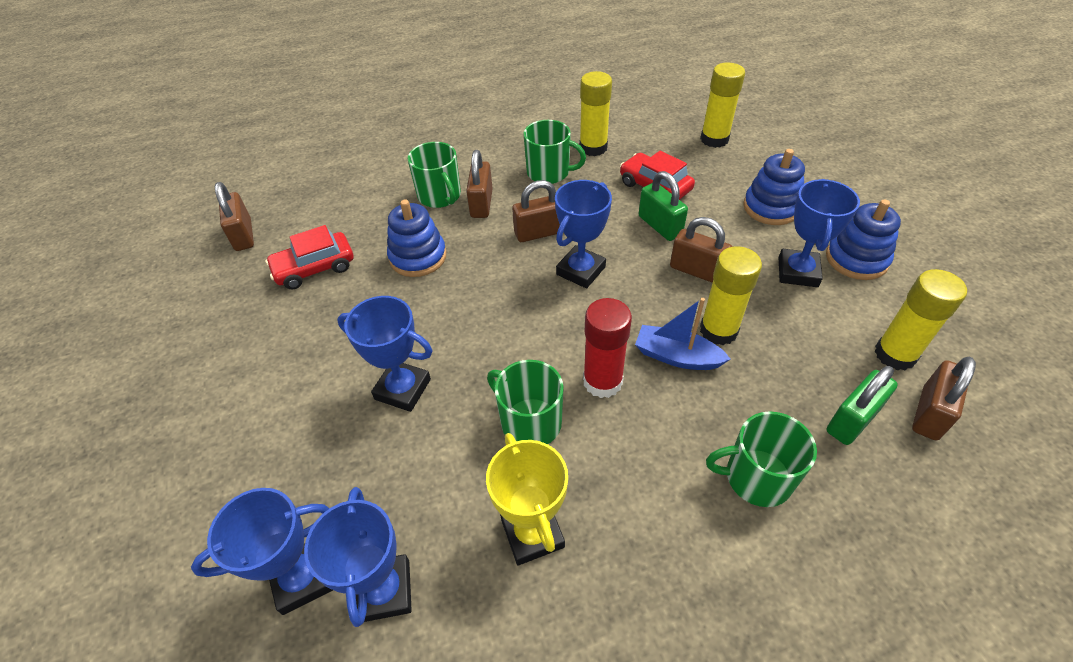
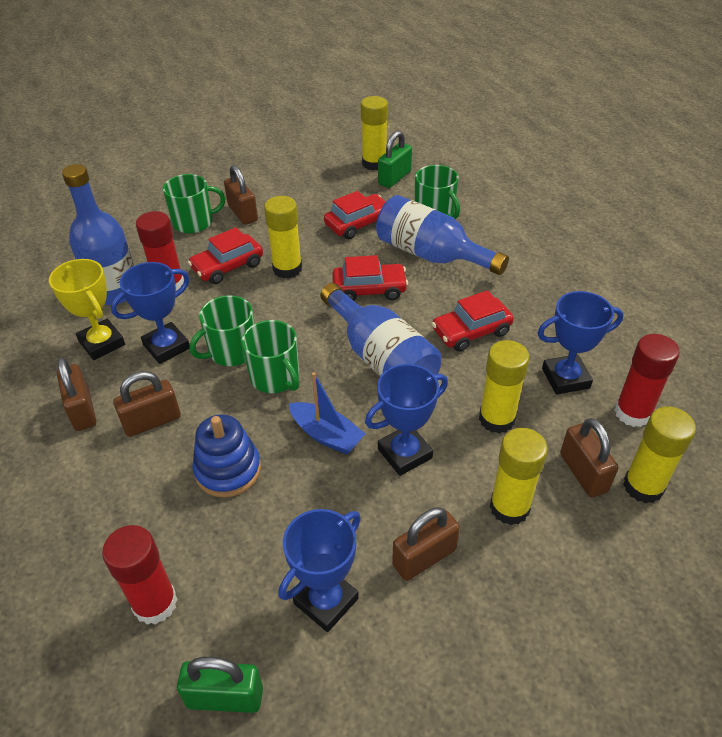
blue bottle: none = 0 -> [62,164,134,305] [320,283,441,376] [376,195,509,275] = 3
blue stacking toy: [387,200,446,277] [743,149,805,225] [826,200,901,280] = 3 -> [192,414,261,497] = 1
blue trophy: [191,488,333,615] [304,487,412,627] [337,296,432,412] [555,180,612,288] [779,179,860,287] = 5 -> [111,262,190,364] [278,509,361,632] [365,364,448,476] [537,291,624,395] = 4
red car: [265,225,353,289] [620,151,695,200] = 2 -> [188,227,263,284] [324,191,386,239] [332,255,408,301] [432,290,514,352] = 4
red glue stick: [583,298,632,398] = 1 -> [102,525,178,625] [136,211,184,291] [614,334,680,427] = 3
yellow glue stick: [579,71,612,156] [700,63,745,148] [700,246,762,345] [874,269,967,371] = 4 -> [264,196,302,279] [361,96,388,171] [479,340,530,434] [490,428,548,525] [623,407,696,503] = 5

